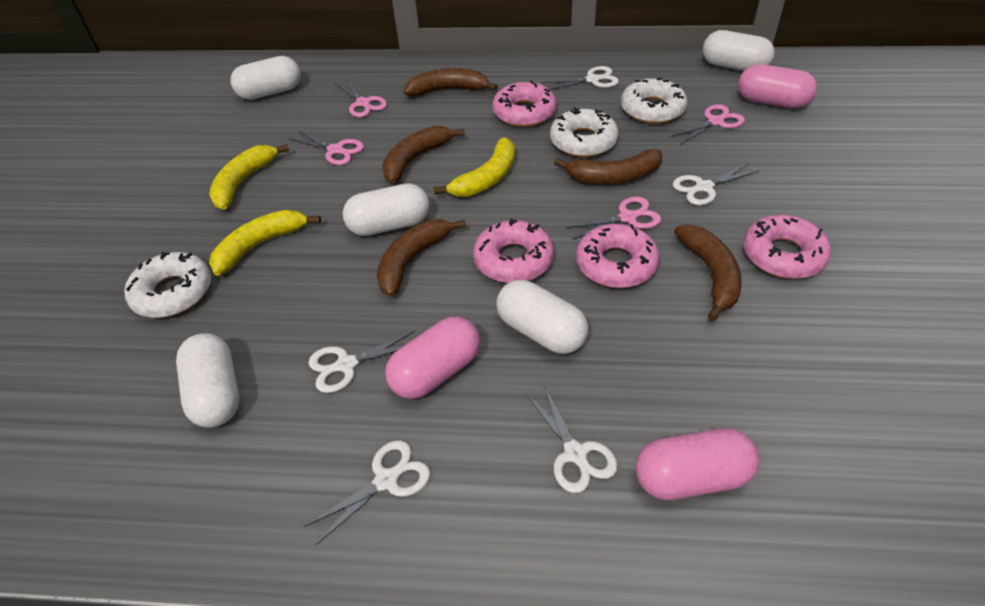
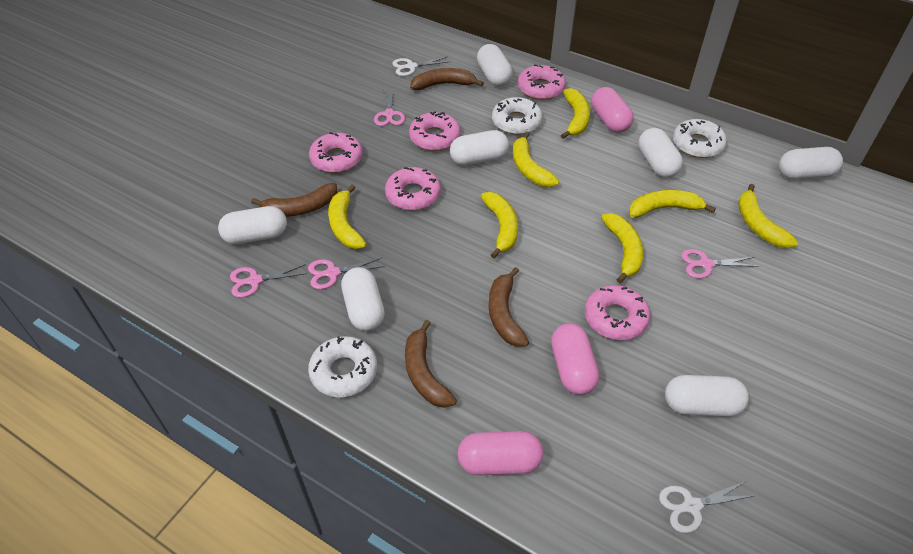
brown banana: [377,219,466,297] [382,126,465,183] [403,68,498,96] [554,149,662,184] [674,224,742,321] = 5 -> [251,183,337,217] [405,320,457,408] [410,68,484,90] [489,267,529,347] = 4
pink donut: [473,218,554,283] [492,80,557,127] [576,224,660,288] [743,215,831,279] = 4 -> [309,132,363,173] [385,167,441,210] [409,111,461,151] [518,64,566,100] [585,285,650,340] = 5
white capsule: [176,333,239,428] [230,56,301,100] [343,183,429,236] [496,280,589,354] [703,30,775,71] = 5 -> [218,206,287,244] [341,267,385,331] [450,130,509,166] [477,44,513,86] [638,128,683,178] [665,375,749,416] [779,147,843,180] = 7
white scissors: [303,440,431,545] [308,330,415,393] [526,385,618,493] [542,66,619,90] [673,163,760,205] = 5 -> [392,57,448,76] [659,481,756,533] = 2
yellow banana: [209,144,289,210] [209,210,321,276] [434,138,515,197] = 3 -> [328,185,367,249] [481,192,518,258] [513,132,559,187] [561,88,590,139] [601,213,643,283] [629,190,716,218] [738,184,798,248] = 7

